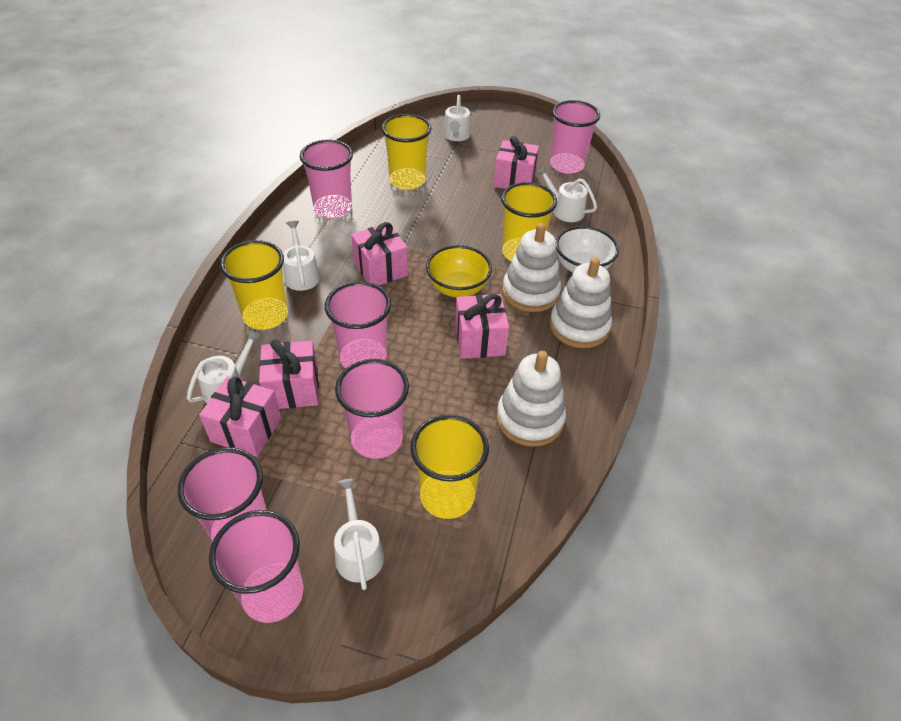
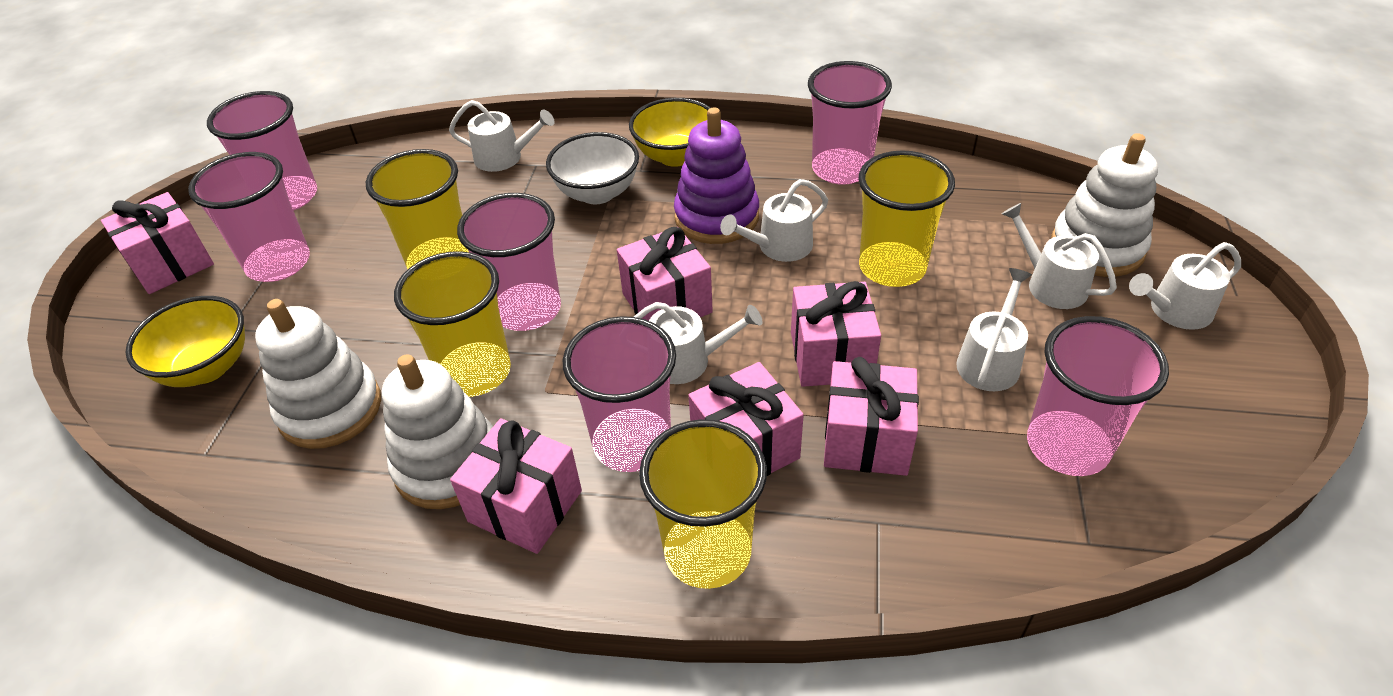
pink gift: [199,376,281,457] [259,339,319,409] [351,222,408,286] [455,294,509,359] [493,136,539,189] = 5 -> [101,192,214,294] [450,418,582,554] [617,227,713,321] [688,362,804,476] [791,281,881,387] [824,357,919,476] = 6
purple stacking toy: none = 0 -> [674,107,759,244] = 1
white watering can: [187,330,261,403] [283,221,320,291] [334,478,384,590] [443,95,471,141] [536,166,597,222] = 5 -> [449,100,555,172] [634,302,762,384] [720,179,828,262] [956,268,1032,391] [1002,203,1117,309] [1129,242,1241,330] = 6
yellow bowl: [426,245,492,297] = 1 -> [125,296,245,387] [629,98,711,167] = 2

